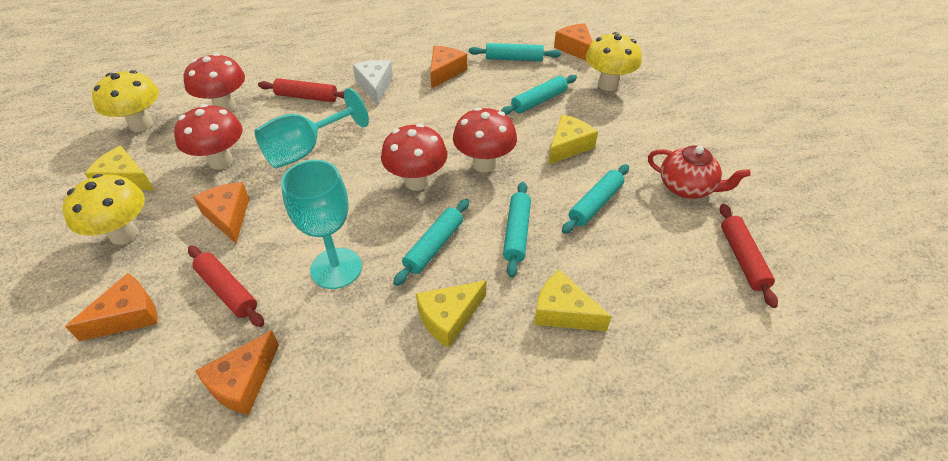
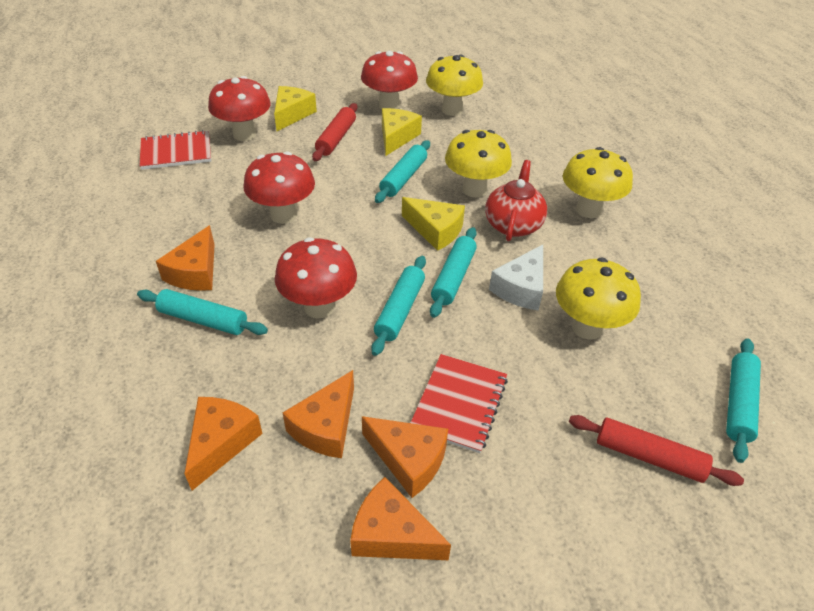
red notebook: none = 0 -> [140,130,211,170] [411,354,508,453] = 2
red rolling pin: [188,246,264,327] [258,78,344,102] [720,204,778,308] = 3 -> [312,103,358,161] [569,415,744,486] = 2
turquoise goblet: [254,88,369,168] [281,160,362,289] = 2 -> none = 0
yellow cheese: [85,146,154,190] [416,280,486,348] [534,270,612,331] [548,115,598,165] = 4 -> [274,86,317,131] [382,108,422,156] [402,197,465,251] = 3
yellow mushroom: [62,174,145,245] [92,70,159,132] [586,32,642,91] = 3 -> [426,55,483,116] [445,130,512,198] [556,258,641,340] [563,147,633,218] = 4

